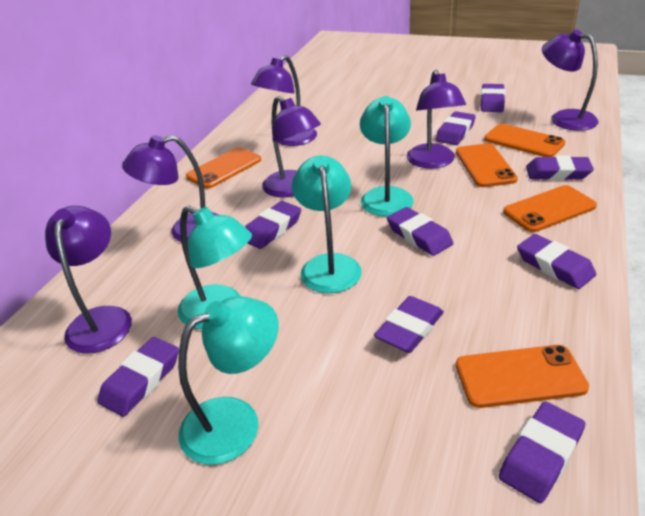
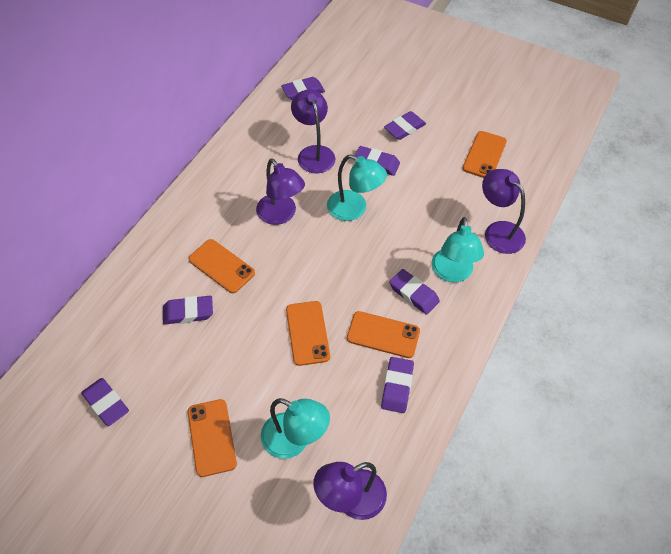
purple eraser: [97,337,179,417] [245,201,301,249] [374,296,444,353] [387,207,453,256] [436,111,475,145] [480,84,505,112] [499,401,585,503] [517,234,596,289] [526,155,594,180] = 9 -> [81,378,129,426] [163,296,213,325] [281,77,325,100] [355,146,400,176] [381,357,414,413] [384,111,426,140] [389,269,440,315] = 7
purple lamp: [45,206,132,353] [122,135,219,242] [251,55,317,146] [262,96,321,198] [406,70,466,169] [542,29,599,131] = 6 -> [256,158,305,225] [291,89,335,173] [313,462,387,520] [482,169,526,254] = 4
turquoise lamp: [178,206,252,329] [178,296,279,465] [292,156,362,293] [360,96,414,216] = 4 -> [261,398,330,459] [327,155,387,221] [432,217,484,283] = 3

